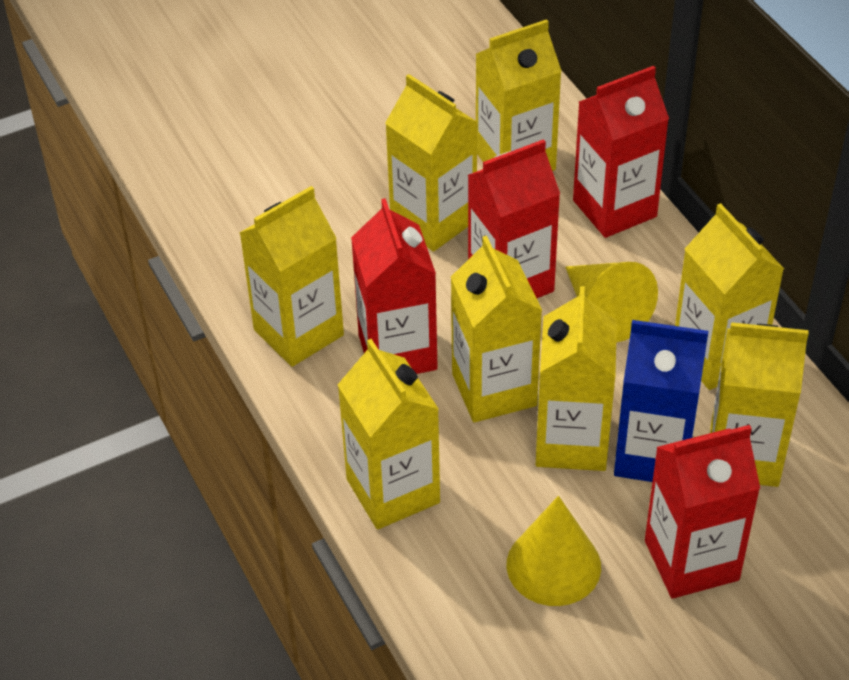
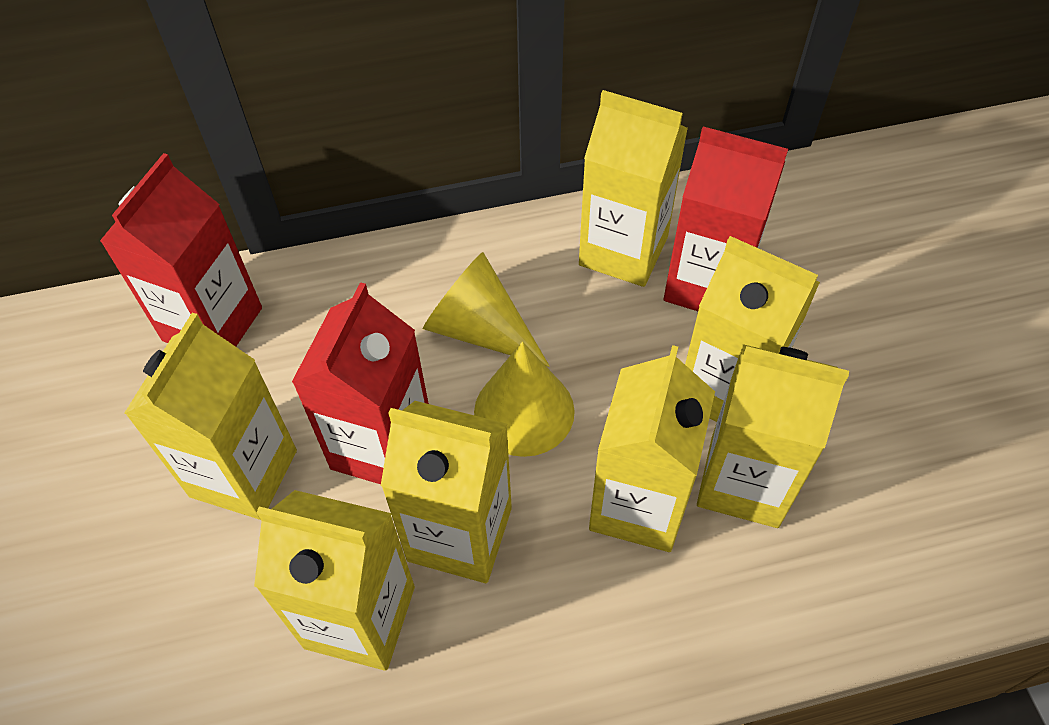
blue carton: [614,320,709,482] = 1 -> none = 0
red carton: [351,198,438,374] [468,139,560,298] [573,66,669,238] [645,425,760,599] = 4 -> [100,153,262,347] [292,282,429,484] [664,126,788,311] = 3
yellow carton: [240,186,344,367] [338,339,440,529] [385,74,478,252] [451,236,542,422] [476,19,562,171] [536,286,617,471] [675,203,784,390] [710,322,809,487] = 8 -> [124,313,297,520] [254,490,415,671] [381,401,512,583] [579,90,688,287] [589,345,715,552] [685,236,820,422] [697,344,849,528] = 7

